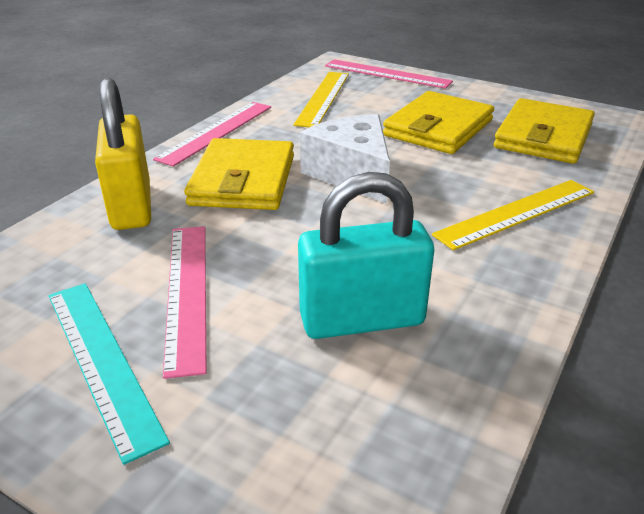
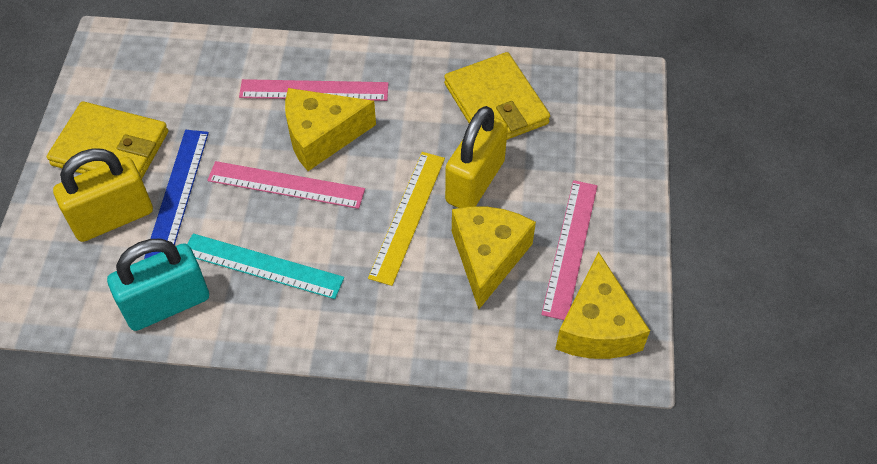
blue ruler: none = 0 -> [144,130,209,259] = 1
white cheese: [300,114,390,204] = 1 -> none = 0
yellow cheese: none = 0 -> [285,88,376,171] [452,207,536,309] [555,252,650,359] = 3
yellow padlock: [95,78,151,230] = 1 -> [53,149,153,242] [445,106,508,208] = 2
yellow ruler: [293,72,349,127] [432,180,594,250] = 2 -> [368,152,445,286] = 1
yellow wallet: [184,138,294,210] [383,91,494,154] [494,98,595,164] = 3 -> [47,101,168,179] [444,52,550,140] = 2

